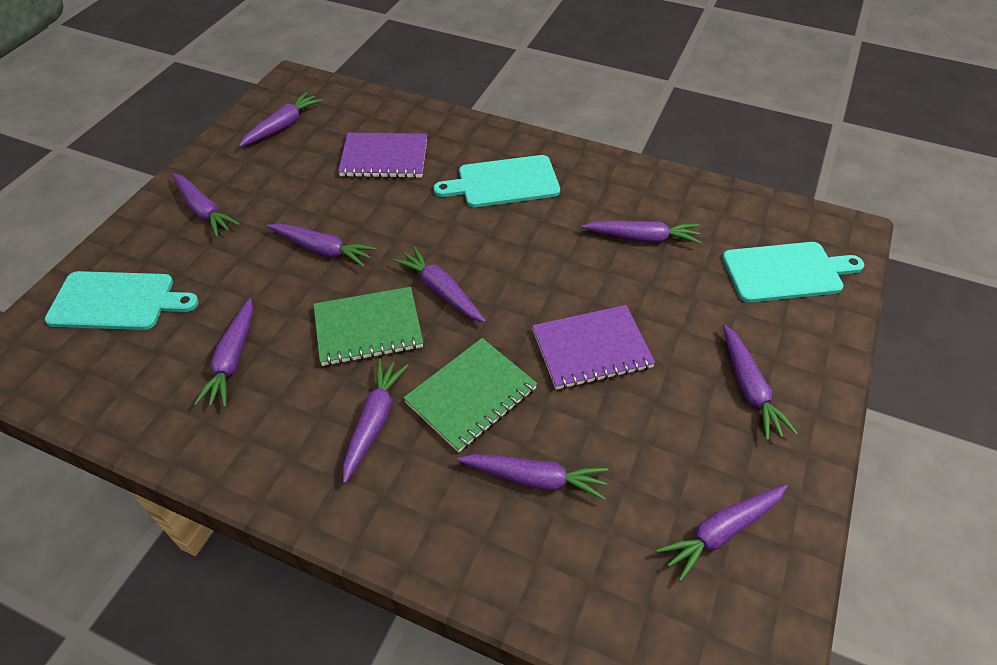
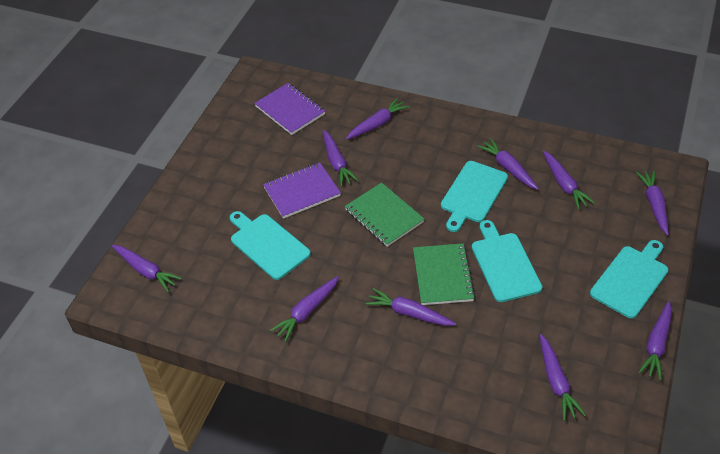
turquoise cutting board: [45,271,199,330] [433,155,560,207] [722,242,864,302] = 3 -> [230,211,311,280] [441,161,508,232] [472,220,542,302] [590,240,668,319] = 4

